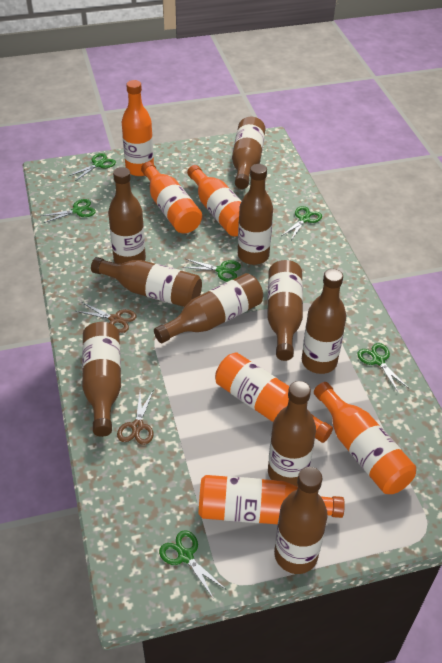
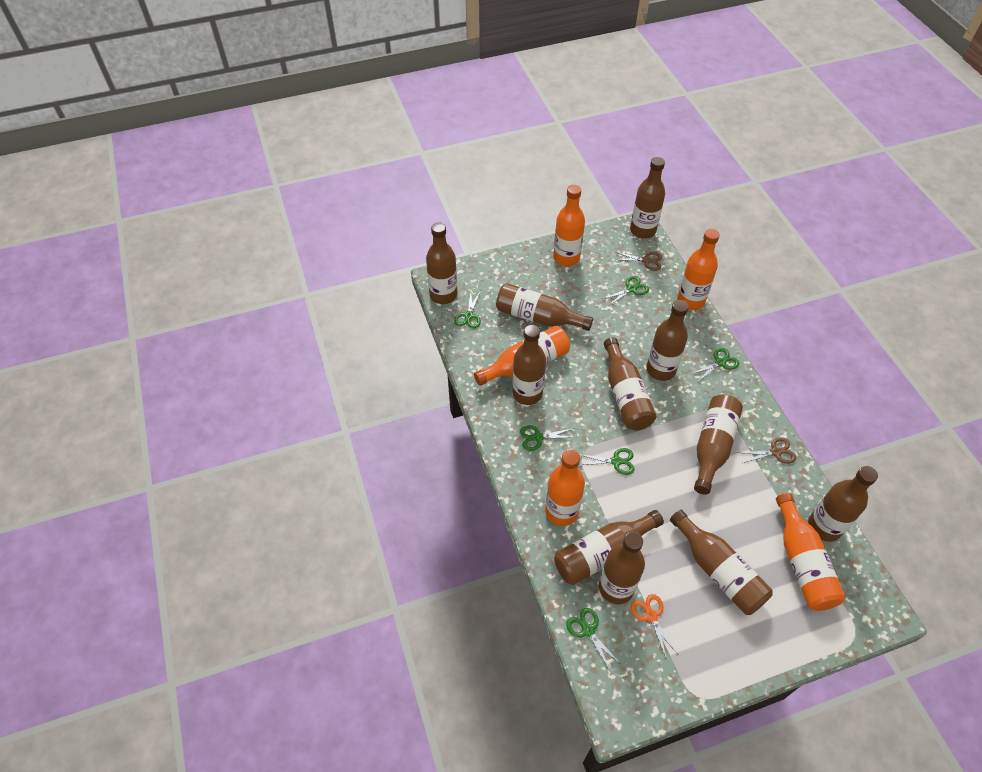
brown bottle: [82,322,121,437] [91,257,202,307] [108,167,146,263] [154,273,263,343] [232,117,266,189] [238,164,273,265] [267,260,303,361] [268,381,316,487] [274,467,328,574] [302,269,346,374] = 10 -> [426,223,457,304] [496,283,593,331] [512,325,546,405] [554,510,664,585] [599,532,645,604] [604,337,656,430] [630,157,665,239] [647,300,688,381] [670,510,773,615] [694,394,743,495] [808,466,878,542] = 11
orange bottle: [122,80,154,176] [141,162,202,233] [187,165,241,236] [199,475,345,524] [215,352,333,443] [314,382,416,494] = 6 -> [474,326,570,386] [545,449,585,526] [553,185,585,266] [677,229,720,310] [776,493,845,611] = 5
orange scissors: none = 0 -> [630,594,678,660] = 1

